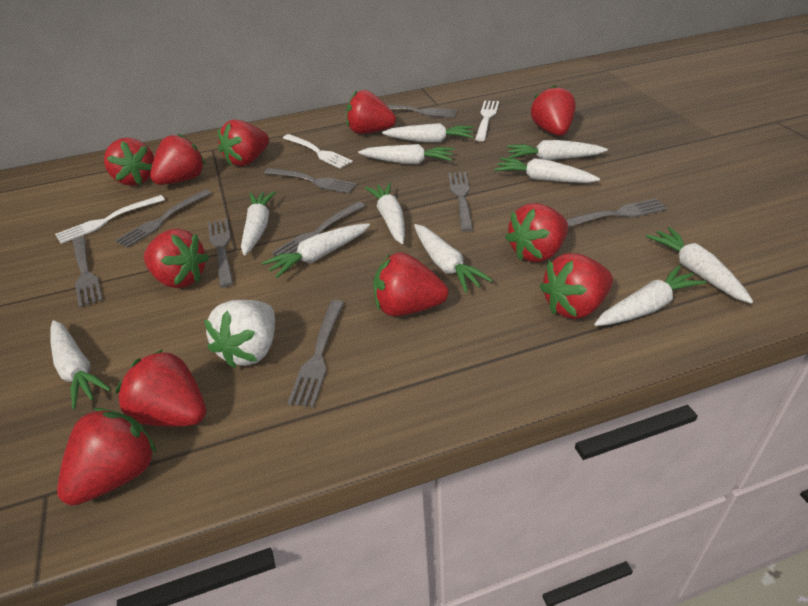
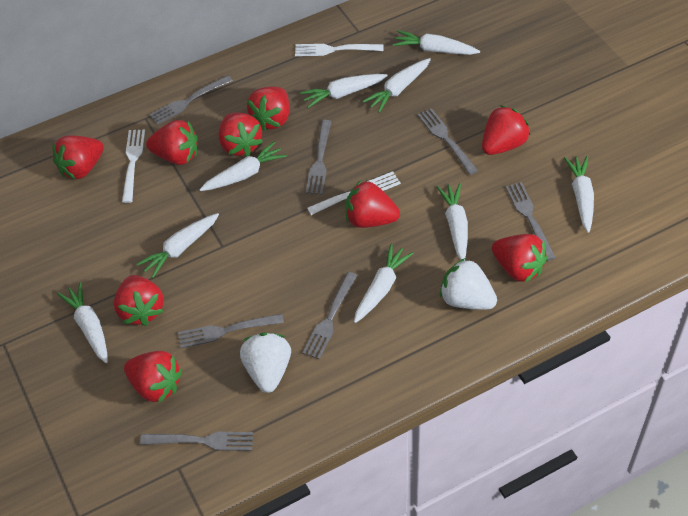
grey fork: [72,236,103,308] [115,190,212,248] [208,218,233,288] [264,168,357,194] [272,202,365,256] [287,300,344,407] [387,105,458,118] [448,172,473,232] [566,198,668,227] = 9 -> [140,432,254,451] [149,75,233,125] [178,314,284,348] [302,272,358,360] [306,120,332,195] [418,108,478,175] [506,182,556,261] = 7
red strawberry: [57,408,157,505] [104,138,154,186] [115,349,206,427] [144,229,209,288] [150,133,206,185] [218,119,269,167] [346,90,396,134] [373,252,448,316] [505,203,568,262] [531,85,576,136] [540,253,613,319] = 11 -> [53,135,104,179] [114,275,164,326] [124,351,182,403] [146,120,198,165] [219,113,263,156] [247,86,290,131] [346,181,400,228] [482,105,530,155] [492,234,548,283] = 9
white carrot: [50,320,111,409] [241,191,276,256] [262,223,370,278] [358,144,454,164] [365,182,405,244] [382,123,474,143] [414,224,493,293] [494,158,600,183] [507,140,608,160] [594,265,706,326] [645,227,753,304] = 11 -> [57,282,108,363] [137,213,219,278] [200,142,287,191] [300,74,388,108] [354,244,413,323] [362,58,431,113] [393,30,480,55] [437,183,468,261] [564,156,594,233] = 9
white strawberry: [204,300,275,368] = 1 -> [240,333,291,393] [440,258,497,310] = 2

